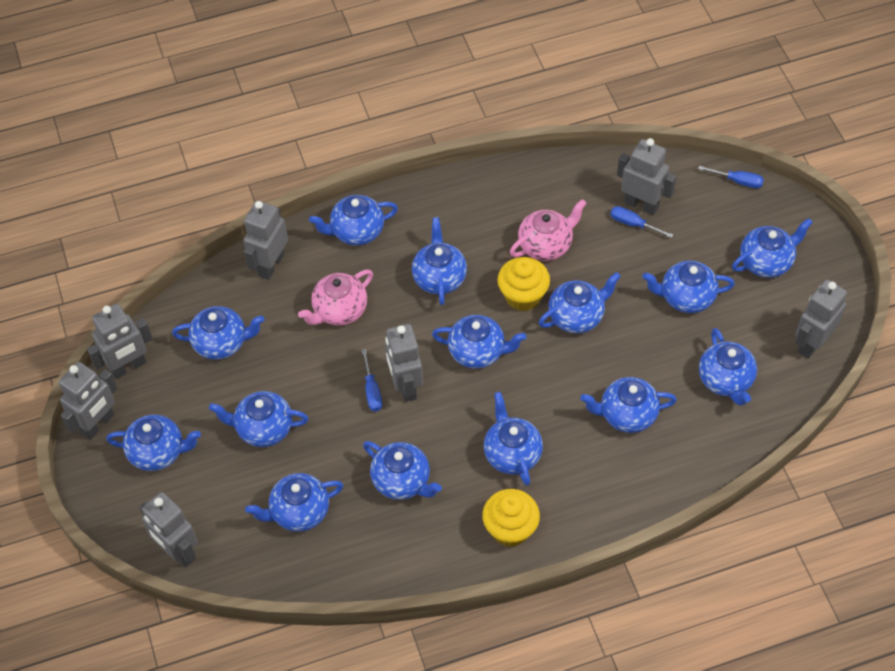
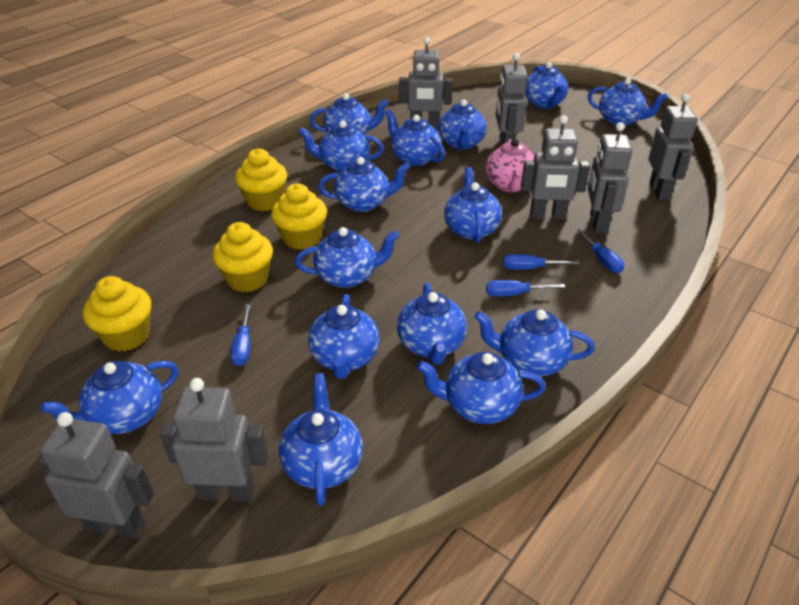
blue screwdriver: [362,349,382,412] [610,206,673,238] [698,166,764,188] = 3 -> [230,304,251,366] [486,280,565,297] [503,254,580,270] [575,228,624,273] = 4
blue teapot: [106,414,201,471] [172,306,264,360] [209,391,308,447] [245,473,344,532] [309,195,398,245] [363,441,442,500] [412,217,467,305] [432,315,527,369] [484,392,543,486] [539,272,621,333] [580,377,677,433] [643,260,735,313] [699,328,757,406] [732,218,813,278] = 14 -> [40,361,178,434] [279,373,363,506] [295,227,399,288] [298,121,384,172] [308,294,380,379] [310,93,389,135] [318,157,410,212] [385,109,445,166] [397,283,467,365] [417,352,546,424] [438,100,486,150] [444,167,502,243] [474,309,594,376] [525,62,568,109] [588,78,668,126] = 15
pink teapot: [298,270,373,326] [510,199,587,261] = 2 -> [485,139,534,192] = 1
yellow cupcake: [482,489,540,547] [497,257,550,311] = 2 -> [83,276,151,351] [212,222,273,292] [235,148,287,211] [271,183,327,250] = 4

